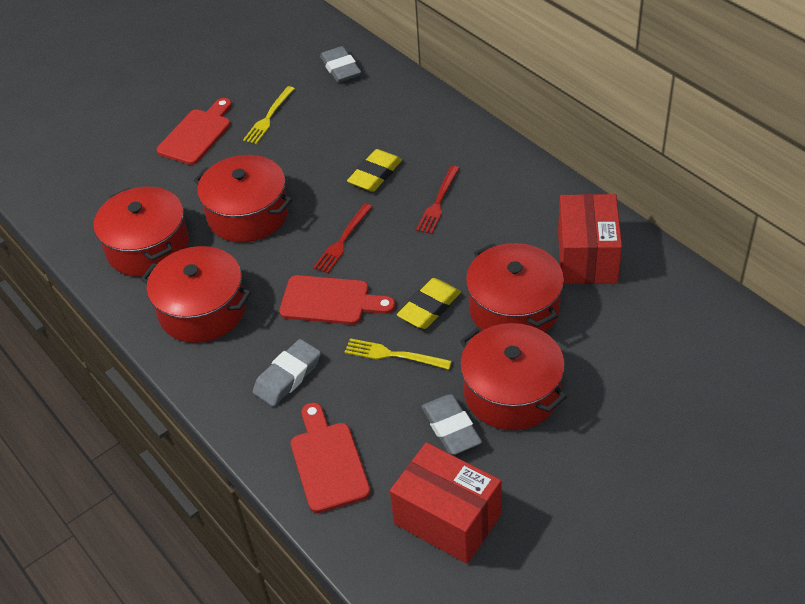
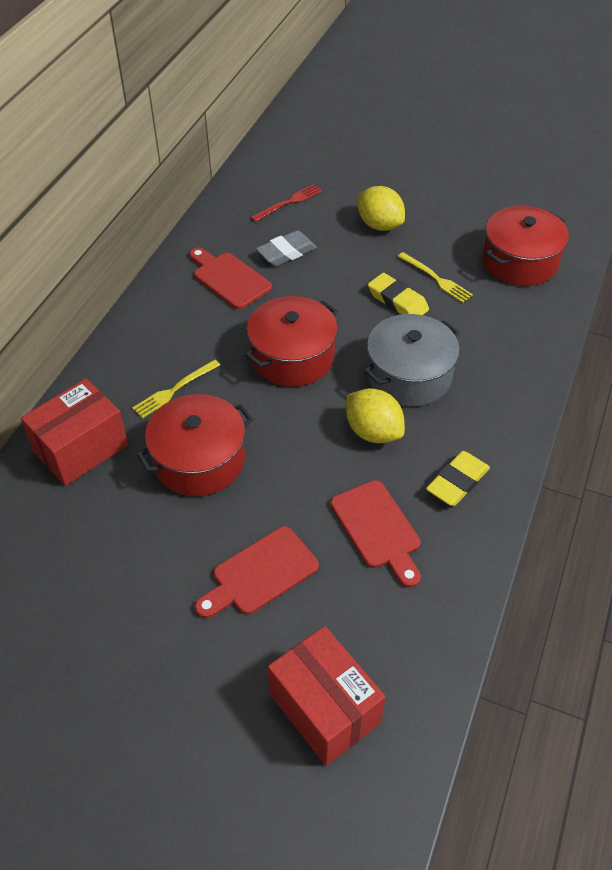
grey eraser: [253,339,321,406] [320,46,361,83] [421,394,482,455] = 3 -> [256,230,317,266] = 1
grey pot: none = 0 -> [364,314,460,406] = 1
red fork: [313,204,372,273] [416,166,460,234] = 2 -> [250,184,322,222] = 1
red pot: [93,187,189,277] [141,246,251,343] [194,155,292,242] [460,323,567,430] [466,243,564,333] = 5 -> [137,394,253,496] [245,296,338,387] [482,206,569,286] = 3
yellow lemon: none = 0 -> [346,388,405,443] [358,186,405,231] = 2

